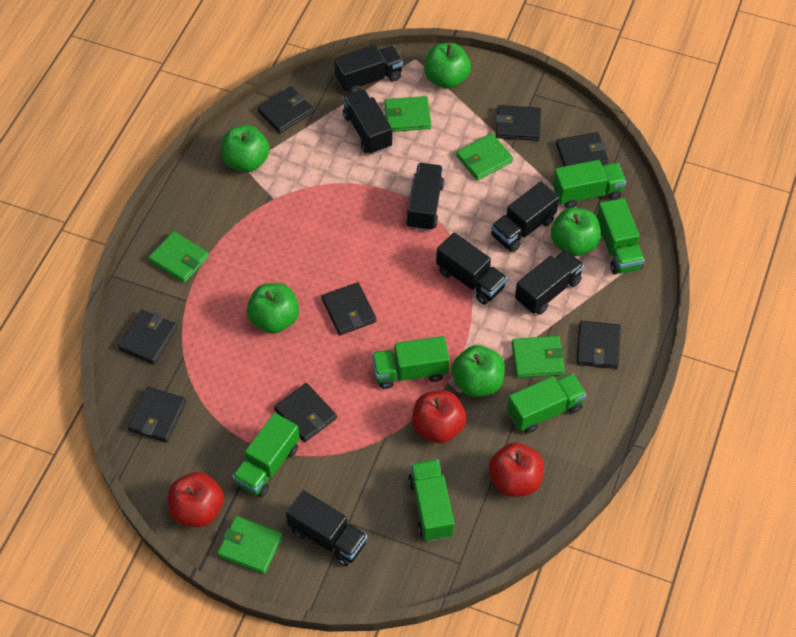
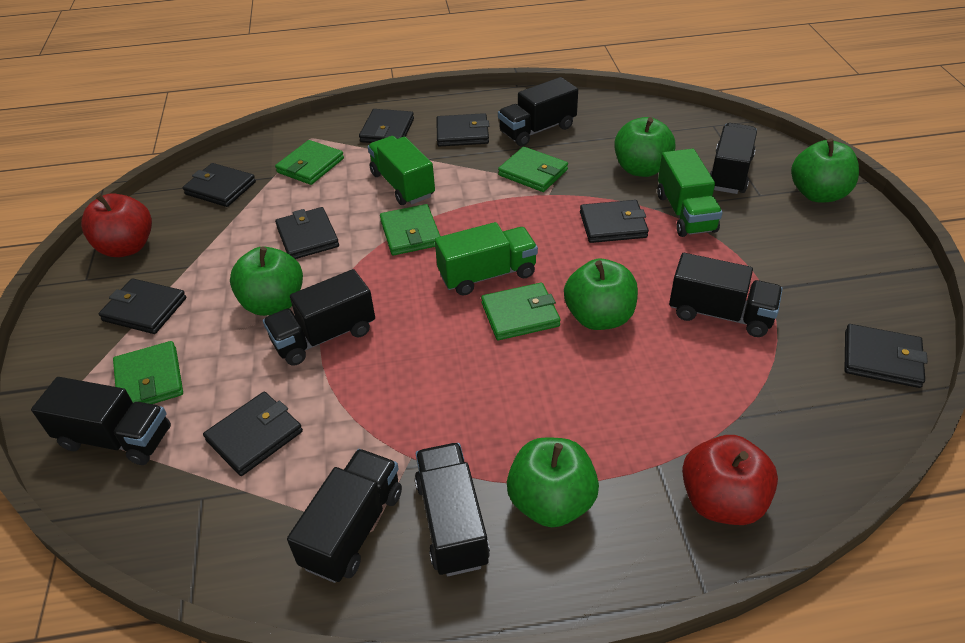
green truck: [232,413,300,497] [372,336,449,389] [408,459,454,541] [507,373,586,433] [553,160,626,208] [597,198,645,275] = 6 -> [368,136,435,205] [435,222,538,296] [657,149,723,237] = 3
red apple: [168,472,224,527] [412,390,466,443] [489,442,544,497] = 3 -> [81,193,152,257] [682,435,778,525] = 2

